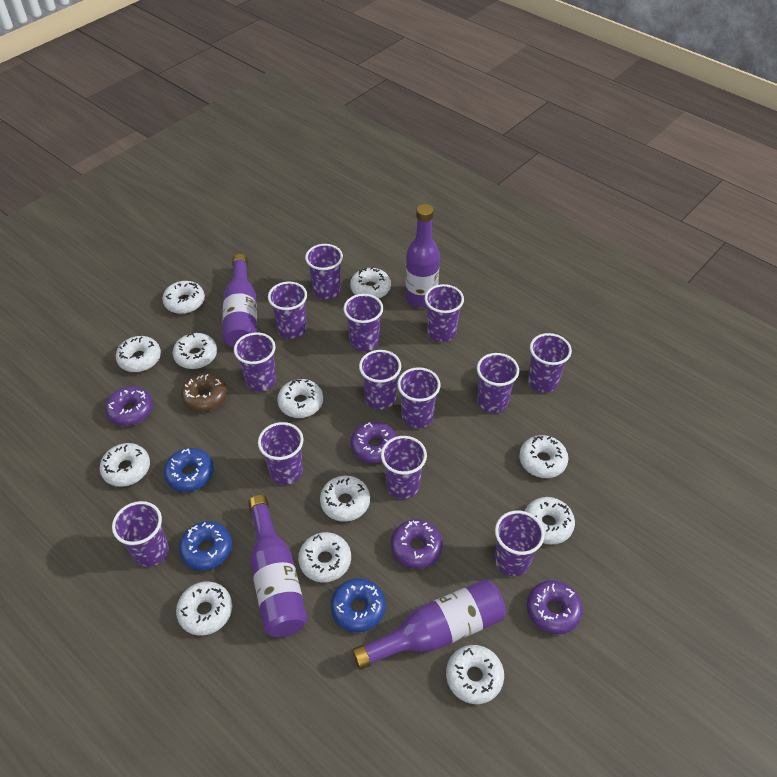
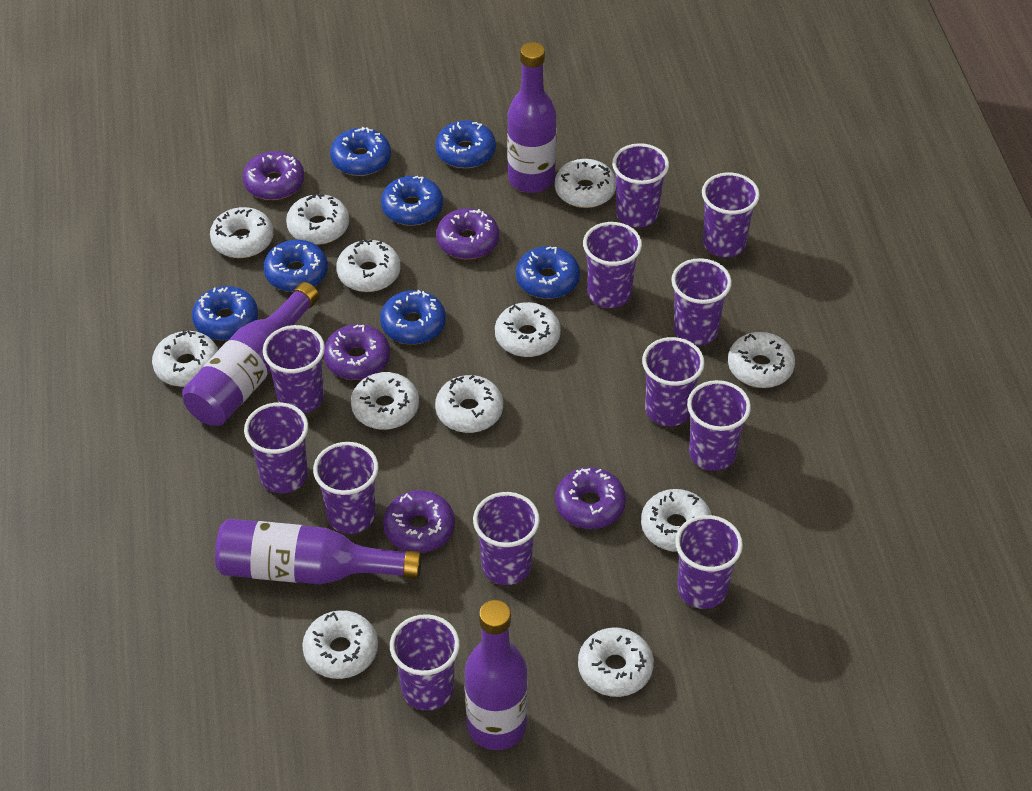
blue donut: [164,448,214,492] [179,521,232,571] [331,578,386,632] = 3 -> [192,286,258,340] [263,240,328,292] [330,127,391,176] [380,290,446,344] [381,176,443,226] [435,120,496,168] [516,246,580,299] = 7
brown donut: [181,373,227,412] = 1 -> none = 0
purple cup: [112,501,169,567] [234,332,276,392] [258,422,304,485] [268,282,307,339] [305,244,343,300] [343,294,383,352] [359,350,401,410] [381,436,427,499] [397,367,441,428] [425,284,464,342] [477,353,519,413] [494,511,545,576] [528,333,572,393] = 13 -> [244,402,308,493] [263,325,325,414] [313,442,378,534] [390,614,460,711] [473,492,540,585] [583,222,642,308] [612,143,669,228] [642,337,705,426] [671,258,732,346] [675,515,743,609] [687,380,751,471] [702,173,760,257] = 12
purple donut: [105,386,153,426] [351,421,397,463] [391,519,443,569] [527,580,583,634] = 4 -> [243,151,305,200] [324,324,390,380] [383,490,455,553] [436,208,499,259] [555,467,626,529] = 5

